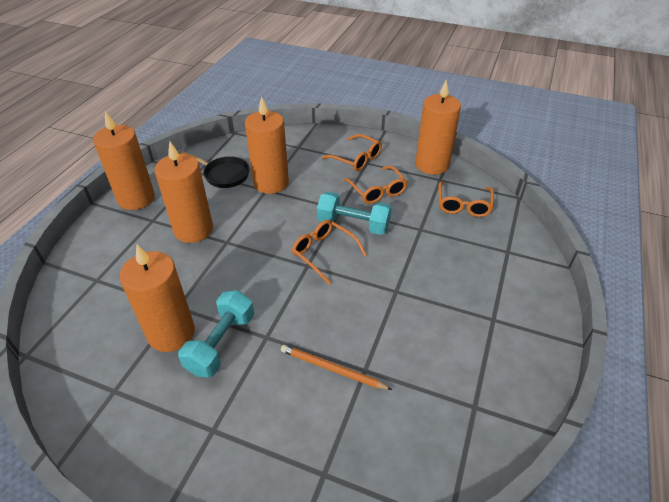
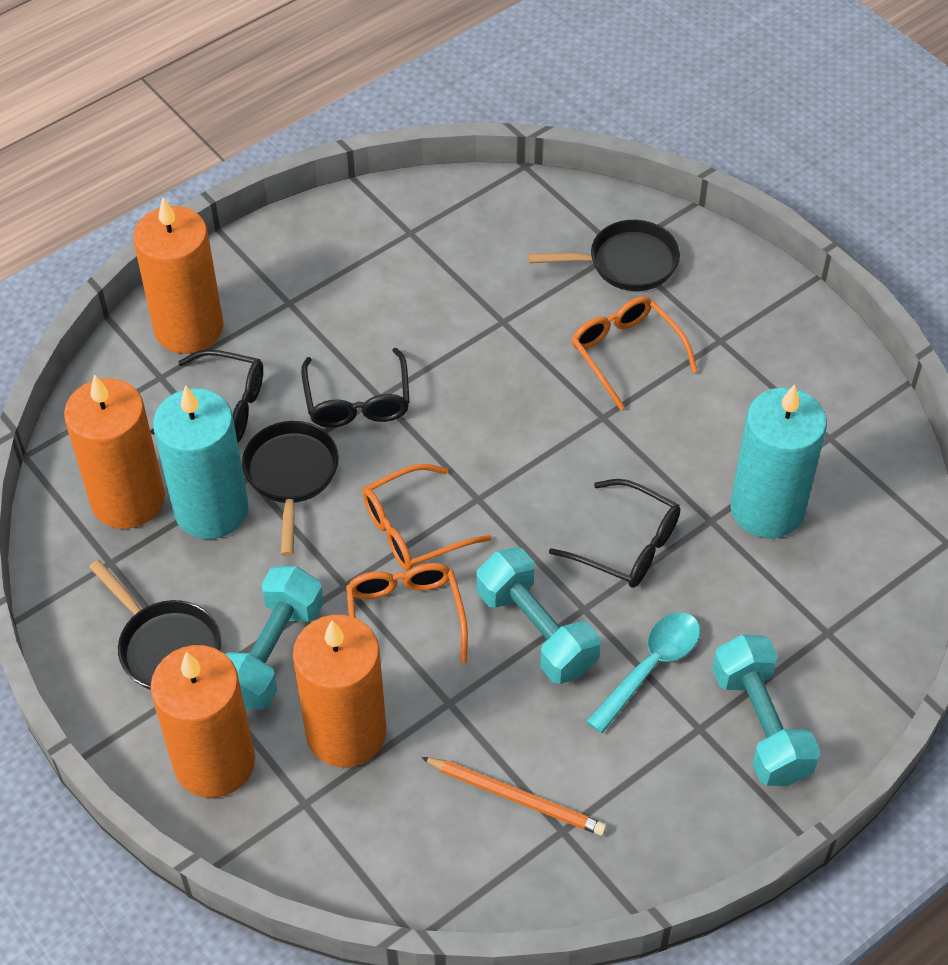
black glasses: none = 0 -> [150,349,263,442] [301,348,410,427] [549,479,680,588] = 3
black pan: [180,151,250,188] = 1 -> [89,560,221,690] [242,421,339,556] [528,220,680,291] = 3
orange candle: [93,111,155,210] [119,245,195,352] [155,142,213,243] [245,96,289,194] [415,80,461,175] = 5 -> [64,375,165,529] [133,197,223,354] [150,645,255,798] [293,615,386,767] = 4
orange glasses: [292,220,367,284] [322,134,382,171] [344,166,408,204] [438,182,494,217] = 4 -> [346,563,468,663] [362,464,492,571] [572,296,698,410] = 3
turquoise candle: none = 0 -> [153,385,249,539] [731,384,827,538] = 2
turquoise dumbbell: [178,290,254,377] [317,192,392,235] = 2 -> [226,566,324,710] [477,547,600,684] [712,634,820,786] = 3
turquoise spoon: none = 0 -> [586,613,700,733] = 1

